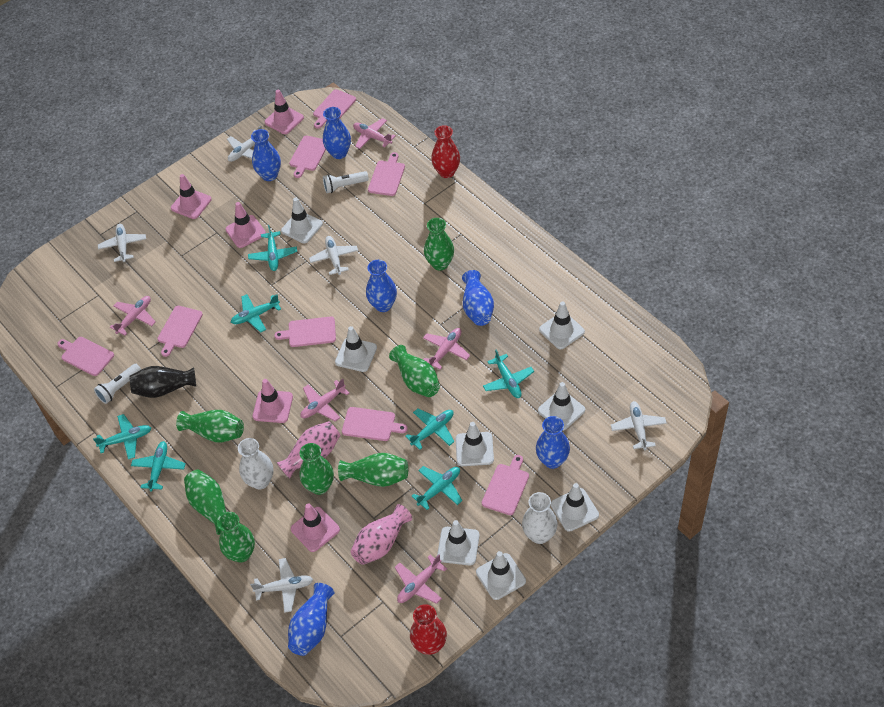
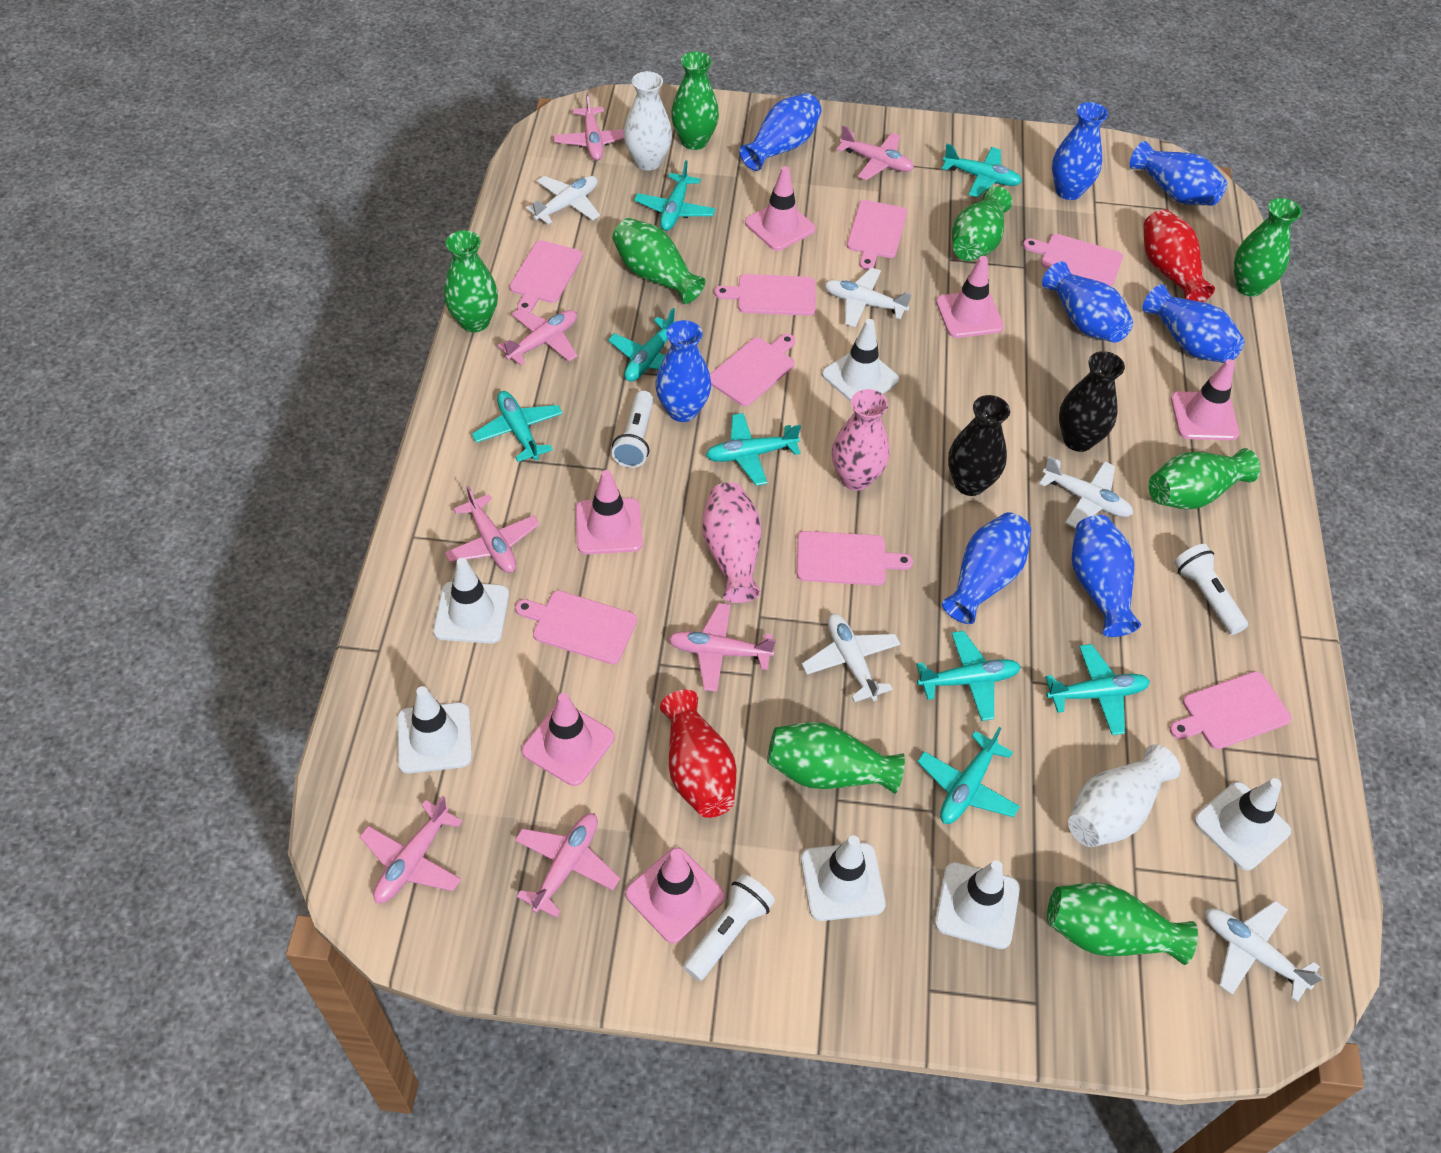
black vase: [129,366,196,398] = 1 -> [948,395,1010,496] [1059,351,1125,452] = 2
blue vase: [251,129,281,181] [288,583,335,656] [323,107,351,159] [366,260,397,312] [462,270,494,326] [536,416,570,469] = 6 -> [655,320,711,422] [739,93,822,171] [942,512,1031,624] [1042,261,1133,342] [1052,102,1108,200] [1072,515,1141,637] [1130,141,1227,205] [1143,284,1245,363] = 8
green vase: [176,410,244,442] [184,469,226,535] [217,512,255,562] [300,443,334,495] [338,453,408,487] [389,345,440,397] [424,218,454,271] = 7 -> [444,230,498,332] [612,218,706,304] [671,51,719,150] [767,722,905,794] [952,186,1012,261] [1047,882,1198,965] [1148,448,1260,509] [1234,198,1302,297] = 8
pink plane: [110,296,156,336] [300,379,349,422] [353,118,395,149] [395,554,447,604] [423,328,470,369] = 5 -> [360,796,463,903] [444,486,540,573] [498,309,578,366] [515,813,620,918] [553,93,624,161] [668,603,776,692] [836,125,914,180] = 7
pink traffic cone: [171,174,211,219] [225,202,266,248] [253,379,293,423] [265,90,304,134] [291,503,340,552] = 5 -> [522,693,614,786] [575,470,643,554] [625,847,725,943] [745,166,816,251] [936,256,1004,338] [1171,359,1240,440] = 6
turquoise plane: [93,414,151,459] [131,441,186,491] [231,294,281,333] [248,225,297,271] [405,408,454,450] [412,466,462,510] [483,350,534,398] = 7 -> [472,391,563,462] [608,308,675,382] [634,160,715,231] [705,413,801,486] [916,631,1021,721] [917,727,1020,824] [942,144,1022,198] [1045,644,1150,735] = 8
white flashlight: [94,364,141,404] [323,171,369,193] = 2 -> [612,391,654,468] [683,874,775,981] [1174,544,1248,635] = 3
white traffic cone: [281,198,323,243] [335,326,377,372] [437,520,480,565] [456,422,494,466] [476,551,526,600] [538,382,585,431] [539,301,585,349] [551,483,599,532] = 8 -> [397,686,472,773] [433,558,509,644] [801,835,885,921] [822,319,899,402] [935,860,1020,949] [1194,778,1291,870] = 6

